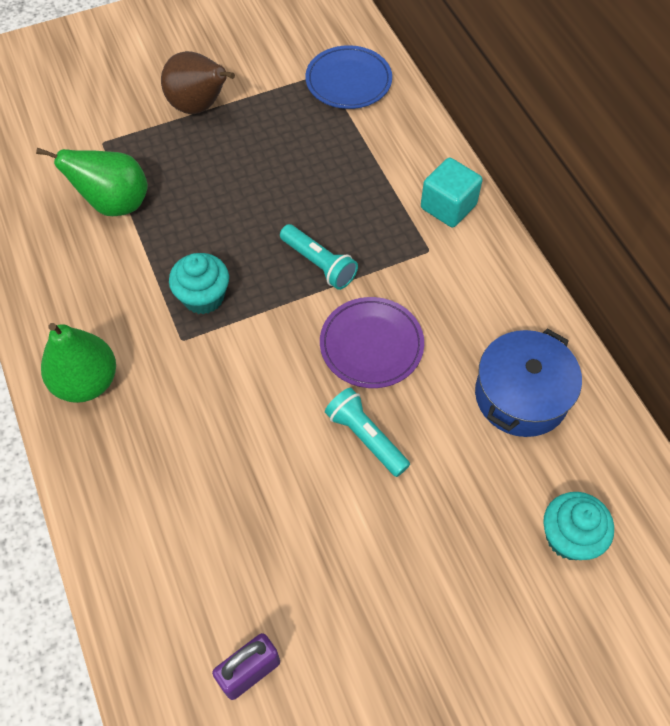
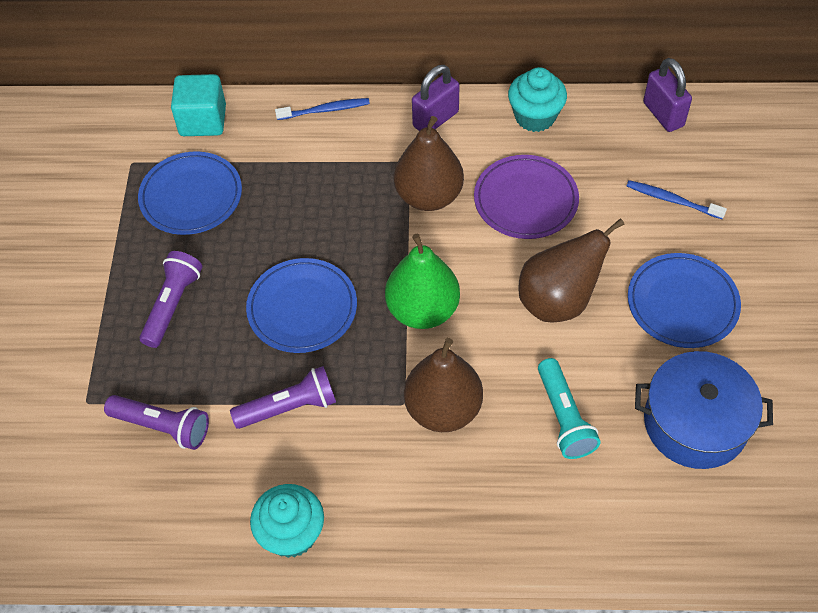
blue plate: [305,45,392,109] = 1 -> [138,152,242,235] [246,258,357,353] [628,253,741,348] = 3
blue toothbrush: none = 0 -> [275,98,370,120] [627,180,727,219] = 2
brown pear: [161,51,235,114] = 1 -> [394,116,464,211] [404,338,483,432] [518,218,624,323] = 3
green pear: [36,148,148,216] [41,323,116,403] = 2 -> [385,234,460,329] = 1
purple flashlight: none = 0 -> [104,395,209,450] [140,251,202,348] [230,366,336,429] = 3
purple padlock: [212,633,280,700] = 1 -> [412,65,460,131] [643,58,692,132] = 2
turquoise flashlight: [280,224,358,290] [325,388,410,477] = 2 -> [538,358,600,459] = 1

